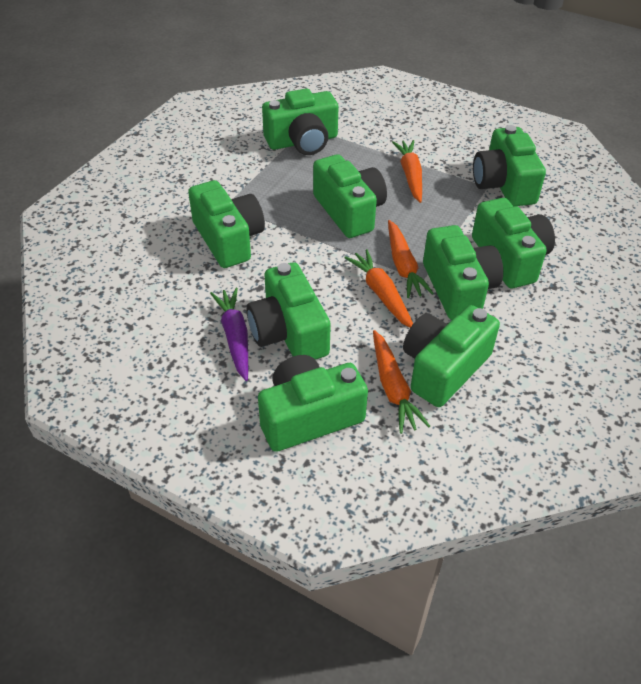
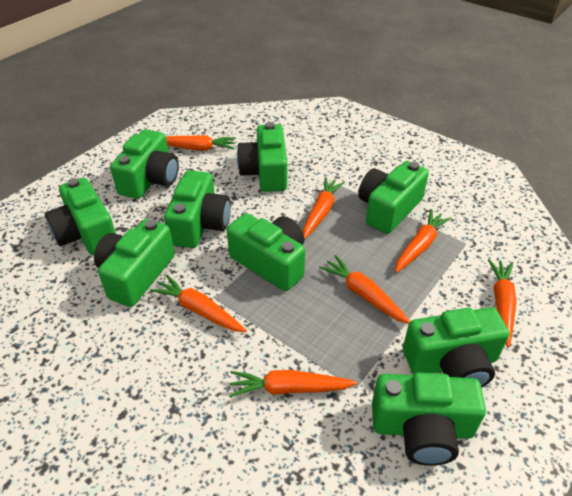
orange carrot: [344,249,413,328] [373,330,430,434] [388,220,434,298] [392,140,422,203] = 4 -> [150,275,247,332] [166,135,236,150] [229,370,357,397] [303,177,345,239] [319,255,410,324] [395,209,452,273] [488,259,517,348] = 7
purple carrot: [210,288,248,381] = 1 -> none = 0

